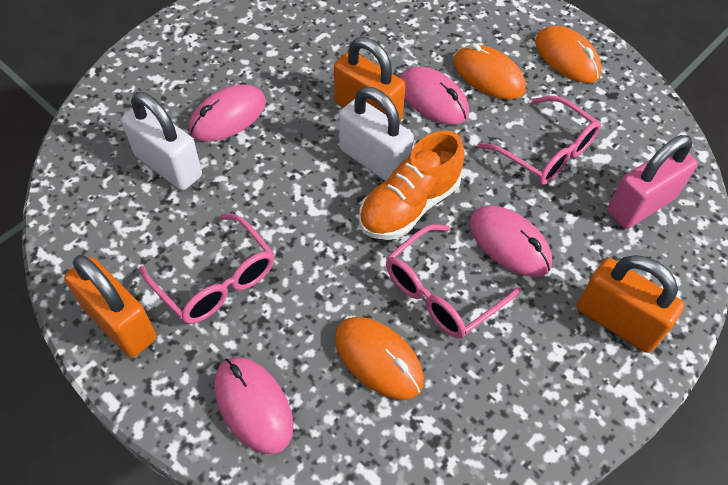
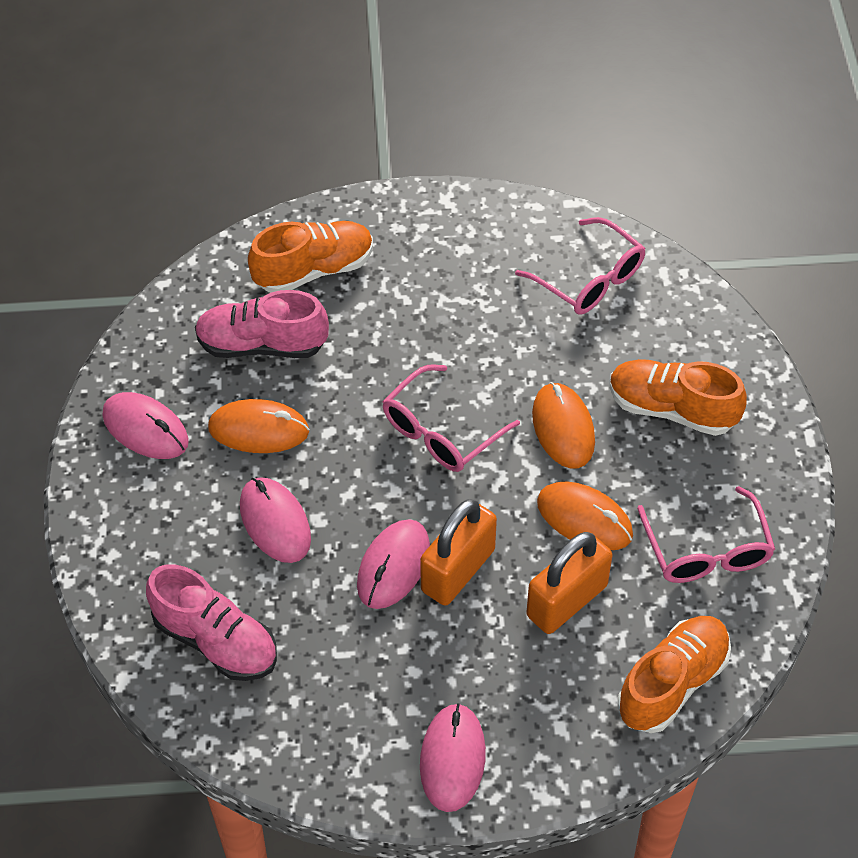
orange padlock: [64,255,156,357] [334,37,405,121] [577,255,685,353] = 3 -> [420,499,497,605] [526,532,612,634] = 2
orange shoe: [359,131,465,240] = 1 -> [248,221,373,293] [610,359,747,436] [618,616,731,733] = 3
pink padlock: [607,135,698,229] = 1 -> none = 0
pink shoe: none = 0 -> [146,564,277,681] [195,290,329,358] = 2
white padlock: [122,92,202,190] [339,87,414,181] = 2 -> none = 0

